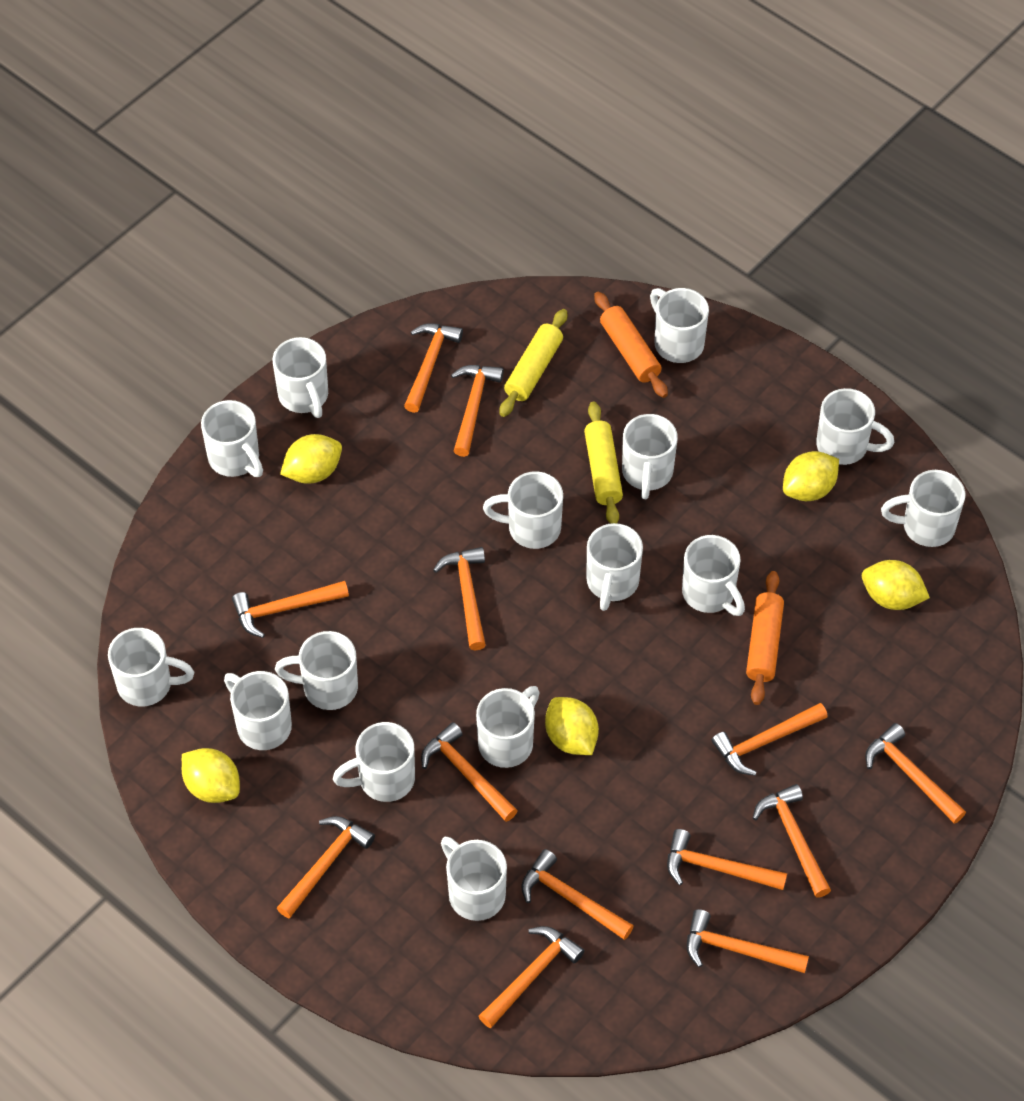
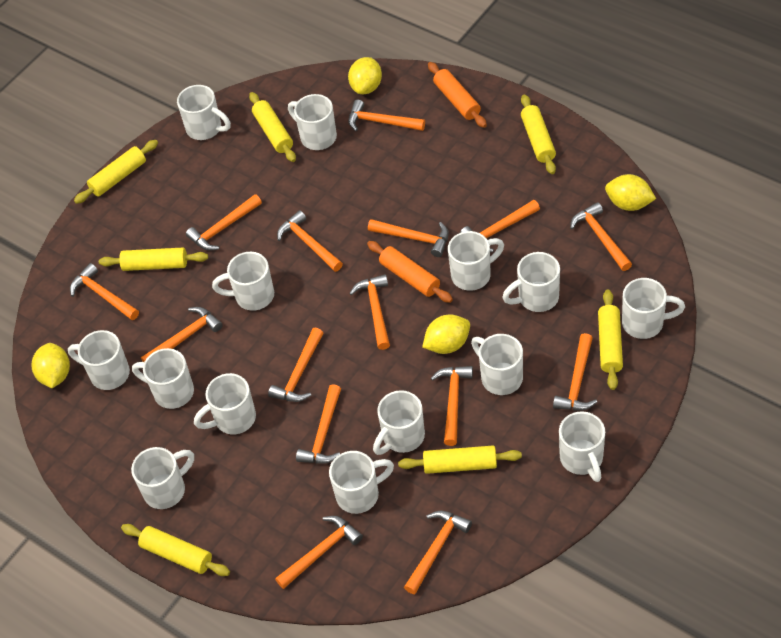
orange hammer: [232,581,349,638] [277,816,375,919] [404,323,463,413] [421,722,518,822] [433,547,486,651] [451,365,504,457] [479,926,585,1028] [521,849,634,940] [667,829,787,890] [687,909,809,973] [711,703,828,776] [753,784,831,898] [865,723,966,824] = 13 -> [70,263,139,320] [141,307,223,362] [186,194,262,251] [268,328,323,402] [275,516,363,589] [277,210,343,272] [296,384,341,464] [348,100,425,131] [349,274,390,350] [368,219,449,257] [404,511,472,594] [431,366,473,446] [460,200,540,252] [553,333,597,411] [570,202,632,271] = 15
white mug: [108,628,194,706] [201,400,263,477] [224,671,292,750] [273,337,328,418] [275,631,358,710] [333,722,415,802] [441,837,507,921] [476,686,540,768] [483,472,563,549] [587,523,643,611] [622,414,678,499] [650,288,709,363] [682,535,745,616] [816,388,895,465] [881,470,965,547] = 15 -> [68,330,130,390] [131,447,194,509] [132,348,194,409] [177,85,231,140] [194,373,256,434] [212,252,274,311] [288,94,337,150] [329,451,394,514] [373,390,425,455] [448,231,504,291] [471,334,523,395] [502,252,560,312] [559,411,605,482] [622,278,685,339] = 14
yellow lemon: [182,748,240,803] [280,434,342,484] [545,697,599,755] [783,451,839,501] [862,560,930,610] = 5 -> [32,343,70,388] [348,57,382,94] [422,315,470,354] [605,174,656,211] = 4
yellow rolling pin: [500,309,567,417] [584,401,623,524] = 2 -> [74,140,158,204] [99,248,208,271] [121,524,230,576] [249,92,296,162] [398,446,522,474] [521,95,556,174] [598,289,623,390] = 7

